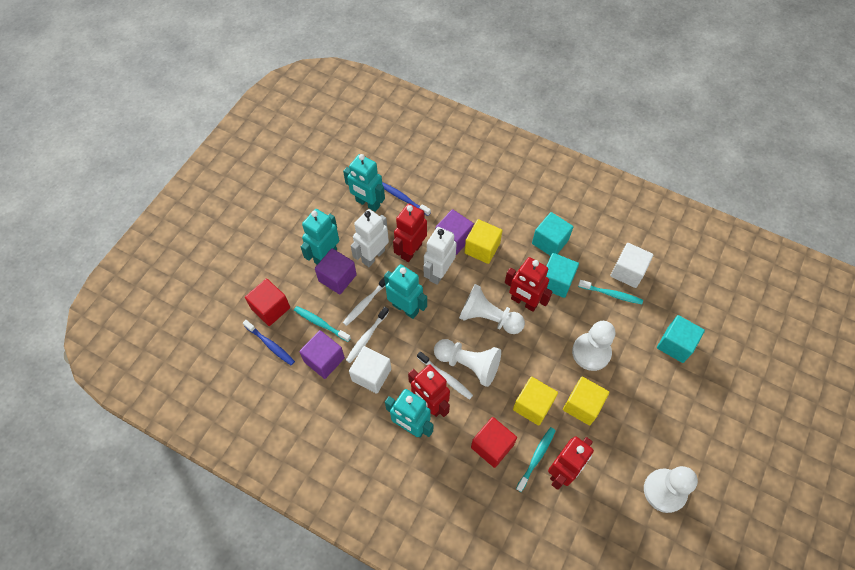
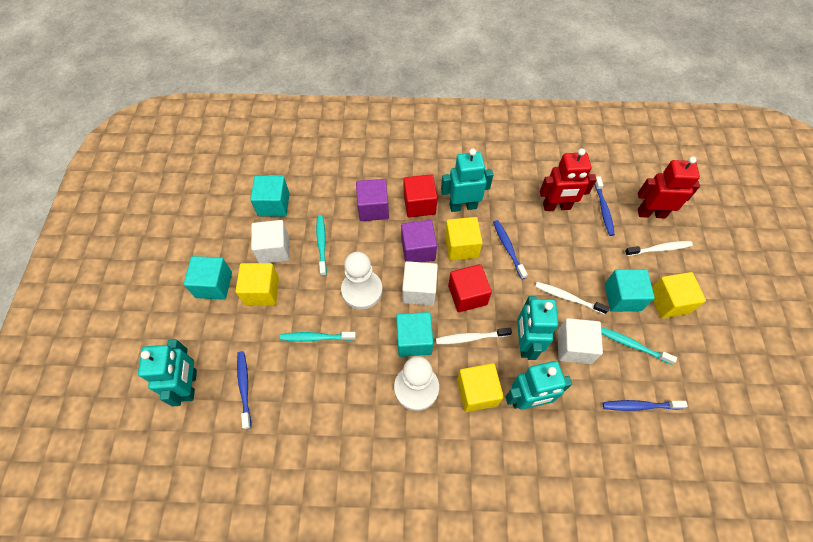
blue toothbrush: [243,320,295,365] [382,182,431,216] = 2 -> [237,351,251,429] [493,220,528,279] [594,176,615,236] [603,400,688,411] = 4
purple cube: [299,330,345,379] [315,248,357,295] [435,209,474,255] = 3 -> [356,179,389,221] [401,220,437,262] = 2
red robot: [393,204,427,262] [408,365,450,417] [505,257,553,312] [548,436,594,490] = 4 -> [540,148,597,211] [638,156,700,218] = 2
turquoise cube: [532,212,573,256] [546,253,579,298] [657,315,705,363] = 3 -> [184,256,232,300] [250,176,290,216] [396,312,433,357] [605,269,655,312] = 4
white cube: [349,346,391,394] [611,243,654,288] = 2 -> [251,220,290,263] [402,261,438,306] [558,318,603,364] = 3
white pawn: [434,339,501,387] [459,284,525,334] [572,321,615,371] [644,466,698,513] = 4 -> [341,252,383,309] [394,356,439,411] = 2
white robot: [351,209,389,267] [424,227,457,285] = 2 -> none = 0
yellow cube: [464,219,503,264] [513,377,558,426] [563,377,609,425] = 3 -> [236,263,279,305] [445,217,483,261] [457,363,504,412] [652,272,706,319] = 4

